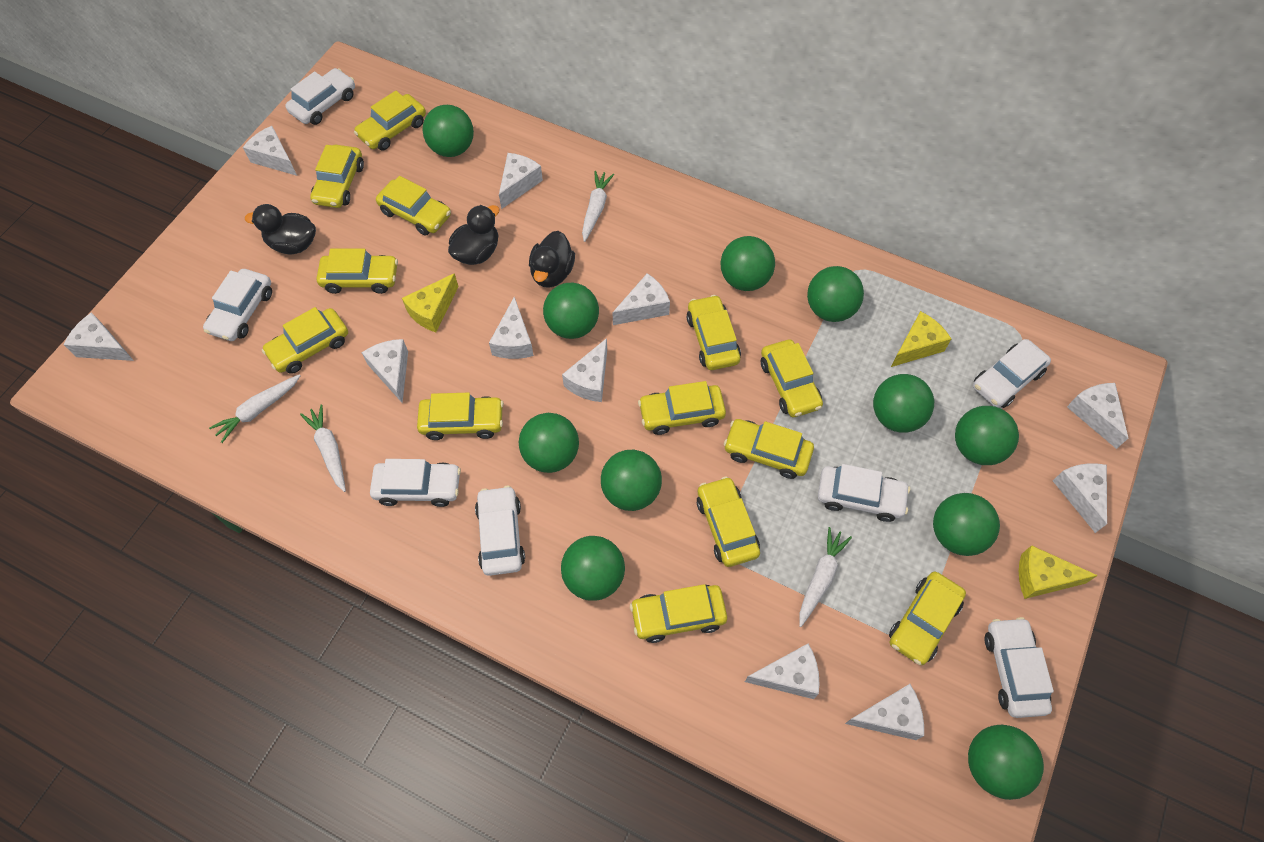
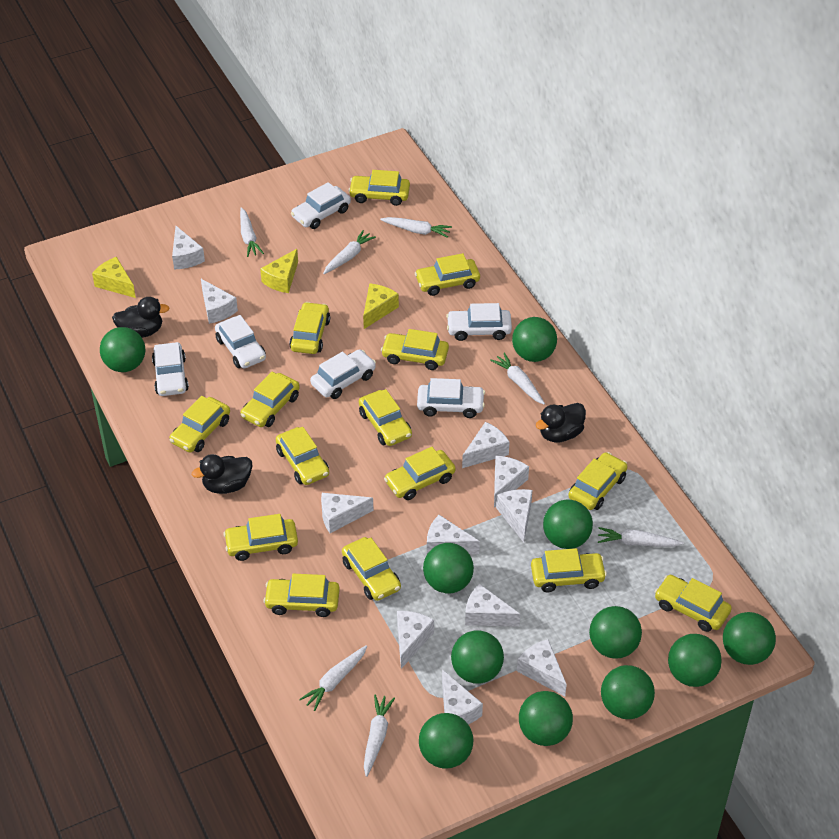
white car: [203,269,272,341] [285,68,355,125] [370,459,461,507] [475,486,525,576] [818,464,910,522] [973,339,1051,408] [985,617,1054,718] = 7 -> [152,342,189,396] [215,315,266,368] [291,182,351,229] [310,349,376,399] [417,378,485,418] [446,303,512,341] = 6
white carrot: [209,374,301,443] [300,404,346,492] [582,171,614,242] [799,527,852,627] = 4 -> [240,207,264,257] [299,645,367,711] [323,230,376,274] [364,694,395,777] [380,217,452,238] [490,353,545,404] [598,527,684,547] = 7
yellow car: [262,307,348,374] [310,145,364,208] [317,249,398,294] [354,91,426,151] [376,176,451,236] [417,393,504,440] [630,584,727,643] [638,381,726,435] [687,295,741,370] [697,476,760,567] [724,419,814,479] [761,339,823,417] [889,572,966,665] = 13 -> [169,396,230,453] [223,514,298,561] [240,372,300,427] [263,574,340,617] [276,427,329,485] [289,302,330,354] [342,537,401,601] [348,170,410,206] [359,389,412,446] [381,329,449,370] [384,447,456,500] [415,253,480,296] [531,548,607,592] [568,452,628,510] [655,575,732,632] = 15

